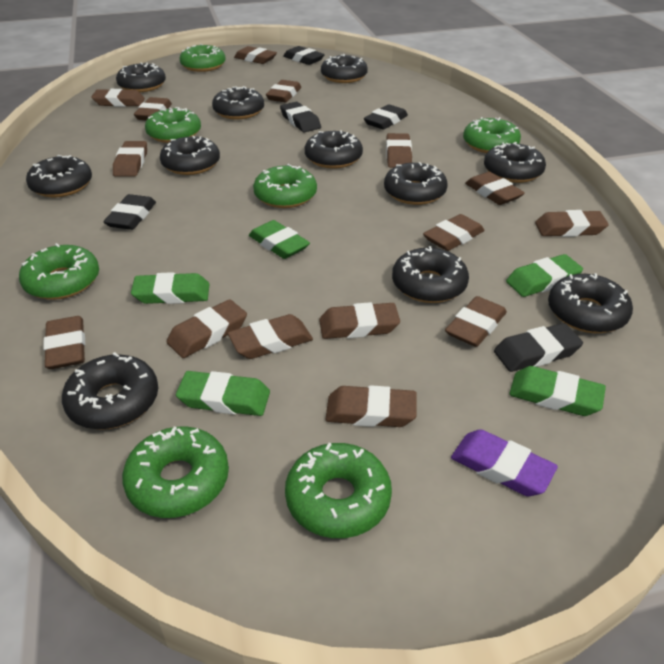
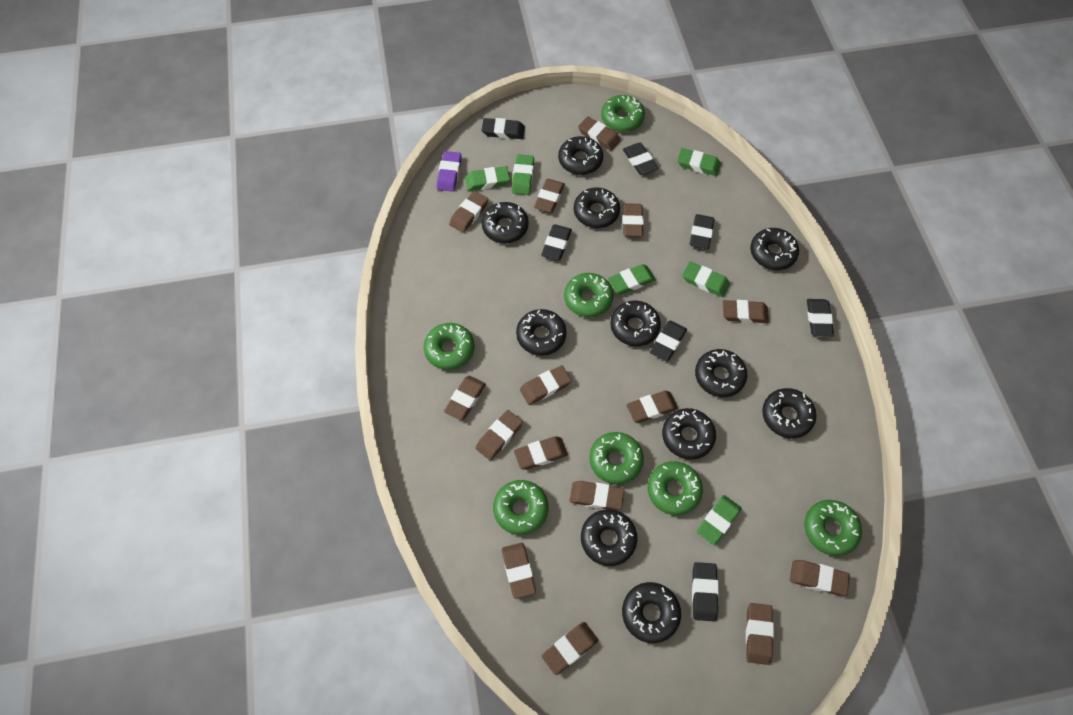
black eraser: [103,194,156,230] [280,102,321,132] [283,46,325,65] [364,104,408,130] [494,323,583,372] = 5 -> [482,118,525,139] [541,224,572,261] [623,143,659,175] [650,321,687,361] [690,214,715,249] [692,562,719,621] [807,299,834,337] = 7
green eraser: [131,272,209,304] [176,371,270,416] [249,220,310,259] [506,254,583,297] [509,366,606,416] = 5 -> [465,166,510,191] [512,154,534,195] [608,264,656,295] [677,148,721,176] [682,262,730,297] [697,495,742,545] = 6

